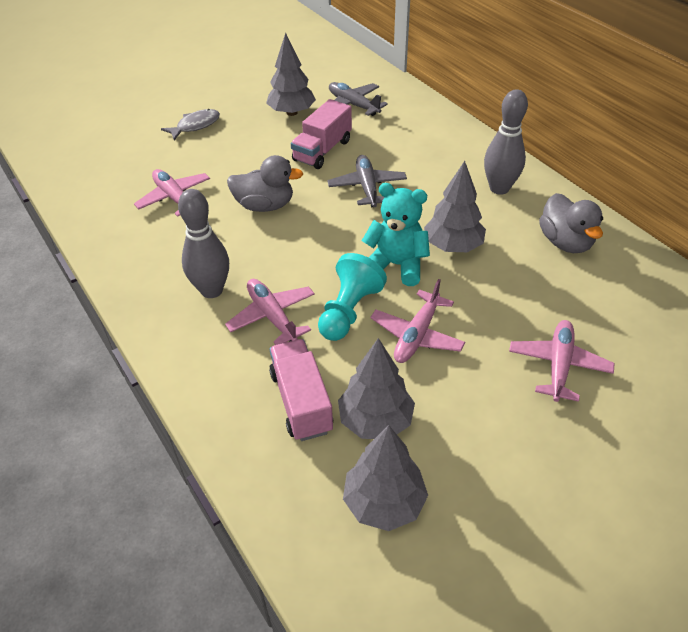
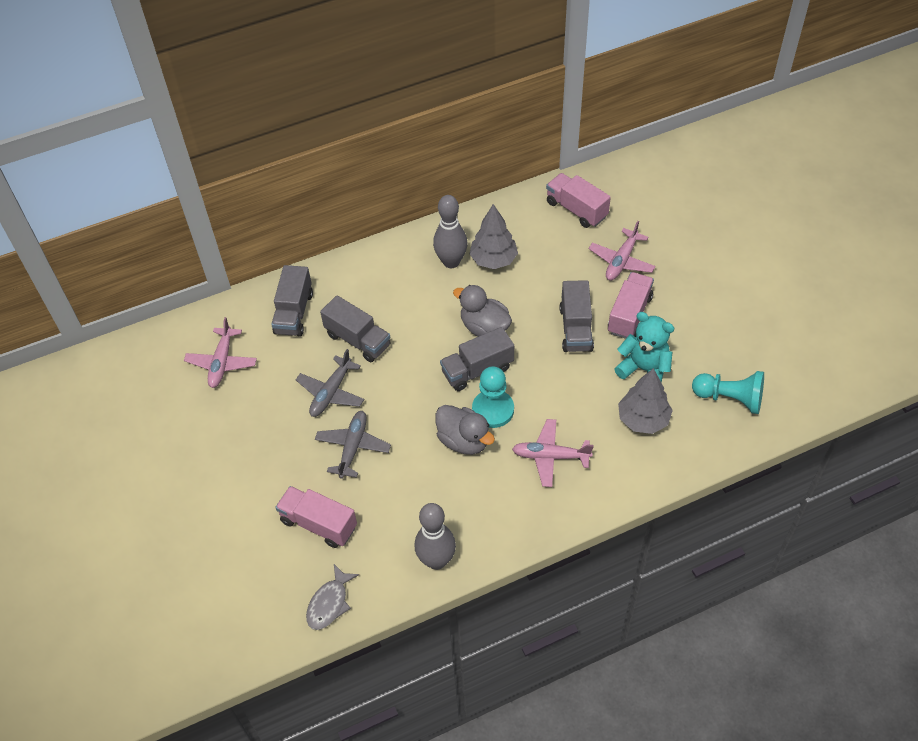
grey tree: [266,33,316,116] [338,338,415,439] [343,425,428,531] [424,161,486,252] = 4 -> [470,204,518,269] [618,368,673,434] = 2
grey truck: none = 0 -> [271,265,313,337] [320,295,391,362] [440,327,514,391] [559,280,594,352] = 4
pink plane: [134,169,210,217] [225,279,315,345] [370,279,465,363] [509,320,614,402] = 4 -> [184,317,257,388] [512,419,594,487] [589,221,656,280] = 3
pink truck: [269,339,333,441] [291,99,352,169] = 2 -> [275,486,357,548] [546,173,611,228] [608,272,654,339] = 3
turquoise pawn: [318,253,387,341] = 1 -> [472,366,514,428] [692,371,764,414] = 2

